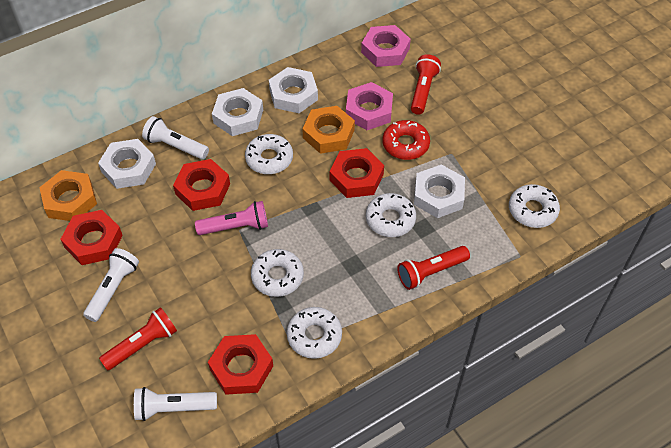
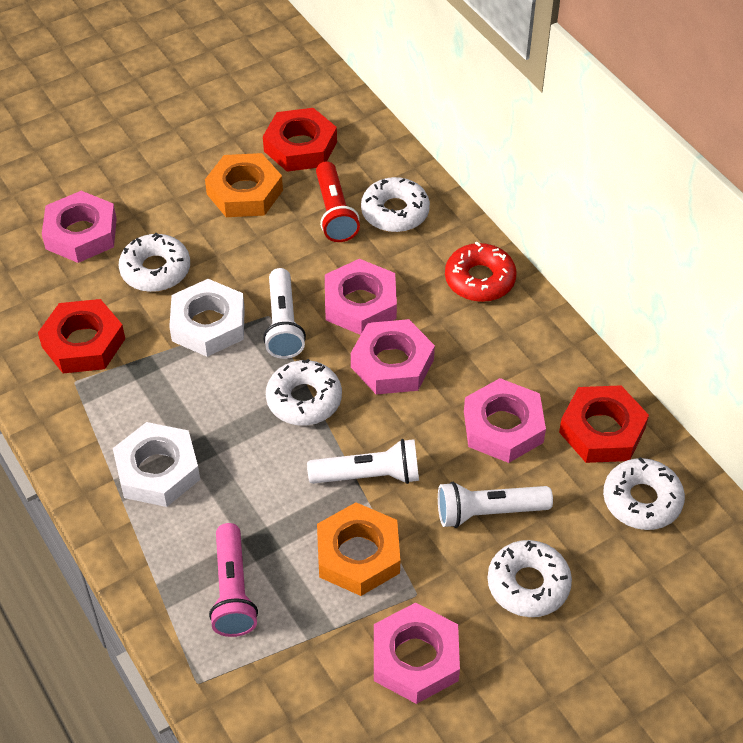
pink nut: [346,82,393,130] [361,25,411,67] = 2 -> [42,191,117,263] [325,259,397,335] [351,319,435,394] [374,603,460,704] [464,378,546,463] = 5
red flashlight: [99,307,177,370] [397,246,470,290] [411,54,441,115] = 3 -> [316,161,360,242] = 1
red nut: [61,210,123,265] [173,159,230,211] [208,334,273,395] [329,148,384,198] = 4 -> [38,299,125,373] [263,108,337,172] [559,385,649,463] = 3
white nut: [98,139,156,189] [212,88,263,136] [269,67,318,113] [414,164,465,218] = 4 -> [113,422,200,507] [169,279,245,357] = 2

